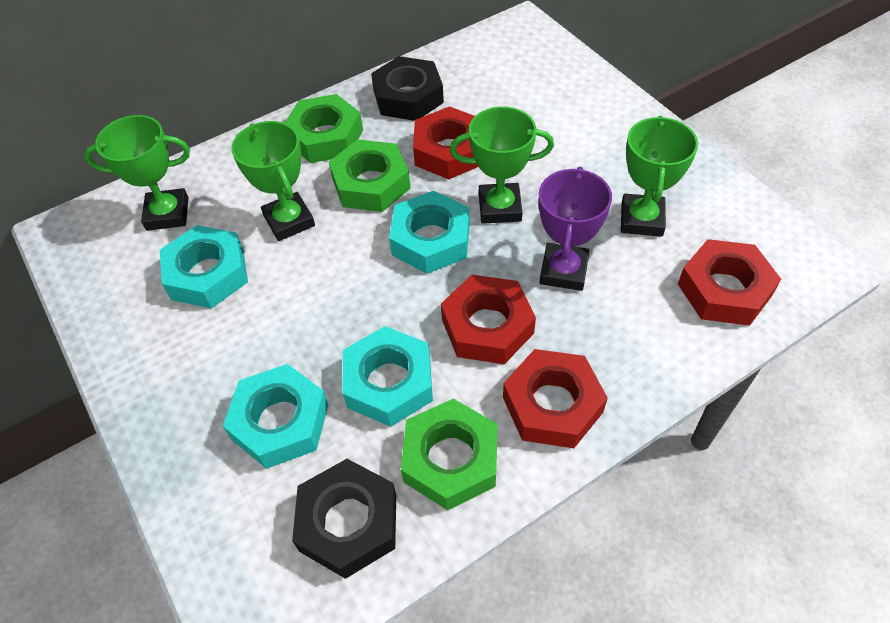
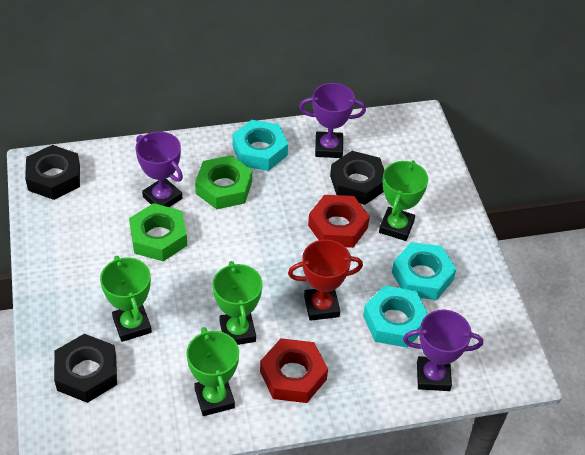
black nut: [292,459,396,579] [371,56,444,121] = 2 -> [25,145,80,200] [54,334,117,403] [330,151,384,205] = 3
green nut: [285,94,363,163] [329,139,411,212] [401,399,498,510] = 3 -> [129,203,187,261] [195,155,252,209] = 2
purple trophy: [538,167,612,291] = 1 -> [136,131,183,207] [299,83,366,158] [403,310,483,391] = 3
red nut: [413,106,478,179] [441,275,536,364] [503,349,608,448] [678,239,781,326] = 4 -> [260,338,328,403] [308,195,370,248] = 2
red trophy: none = 0 -> [288,239,363,321] = 1
turquoise nut: [160,225,248,309] [223,364,328,469] [342,326,433,427] [389,191,470,274] = 4 -> [232,120,288,171] [363,286,428,348] [392,242,456,300] = 3

